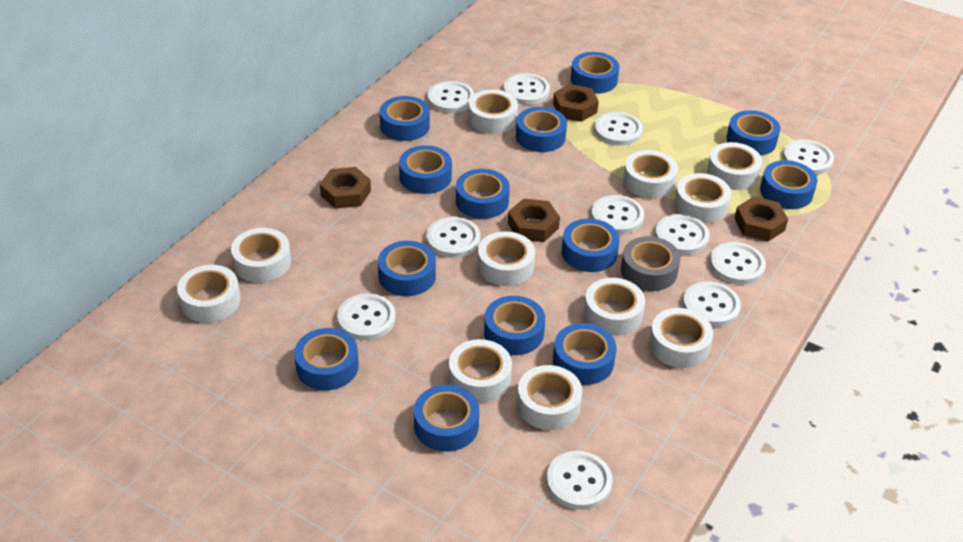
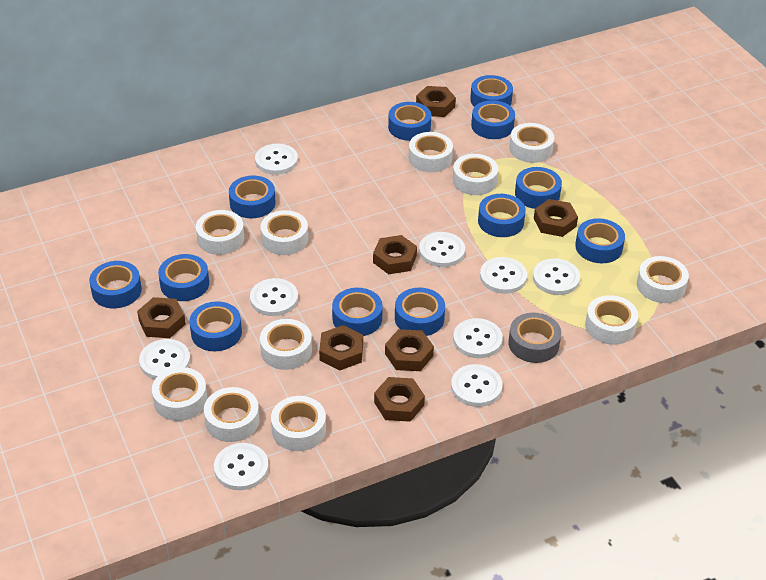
blue tape: [294,328,359,391] [378,241,436,296] [380,96,430,141] [399,145,452,194] [414,385,479,452] [456,169,510,219] [484,296,545,355] [516,107,567,152] [553,323,616,385] [562,218,620,272] [571,52,619,94] [727,110,780,156] [760,160,817,209] = 13 -> [89,261,142,308] [158,254,209,301] [189,301,242,351] [229,175,275,218] [332,288,383,336] [388,102,431,141] [395,287,445,336] [470,75,513,107] [471,100,515,139] [478,194,526,237] [515,167,562,209] [575,218,625,263] = 12
brown nut: [320,167,371,209] [508,199,560,242] [553,84,599,122] [734,197,788,242] = 4 -> [137,297,186,338] [319,325,363,371] [373,235,417,274] [374,377,425,422] [385,329,434,371] [416,86,456,117] [534,199,578,237] = 7
white button: [337,294,396,340] [426,217,480,258] [428,81,474,113] [503,73,550,105] [546,451,613,510] [591,195,644,234] [594,112,643,146] [655,214,710,255] [683,281,741,327] [710,242,766,284] [783,140,834,175] = 11 -> [139,339,190,379] [214,443,269,490] [250,278,298,316] [255,144,298,175] [419,232,465,267] [451,364,502,407] [453,318,503,358] [480,257,527,294] [533,258,580,295] = 9

